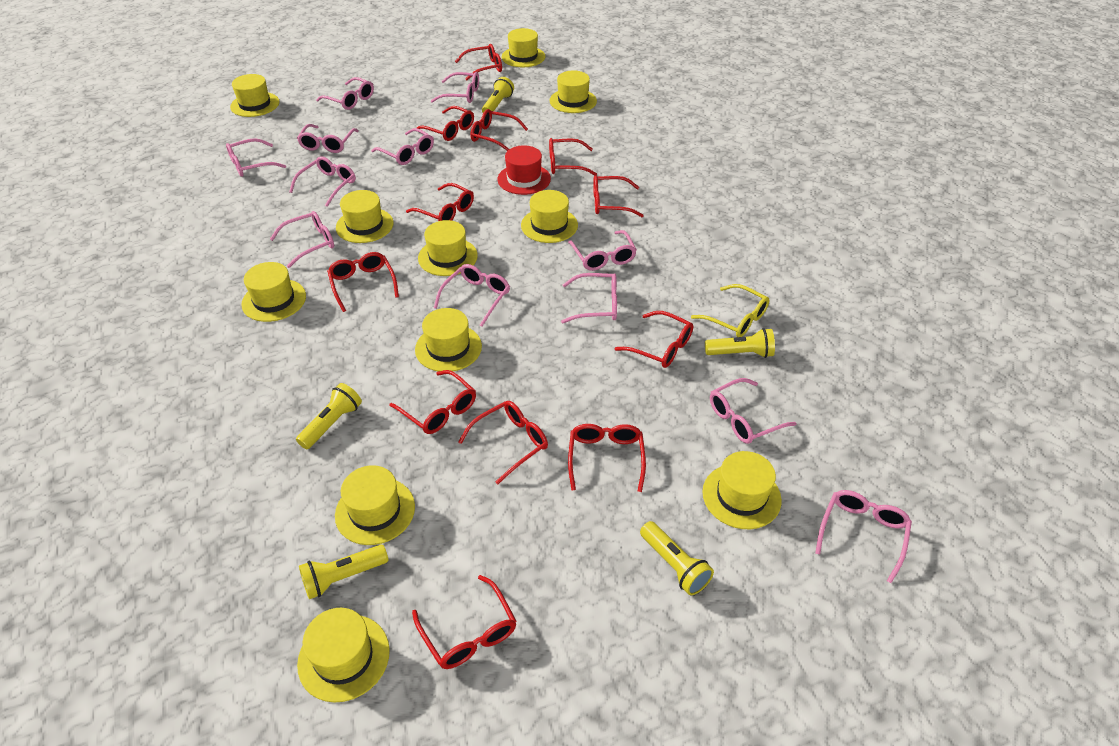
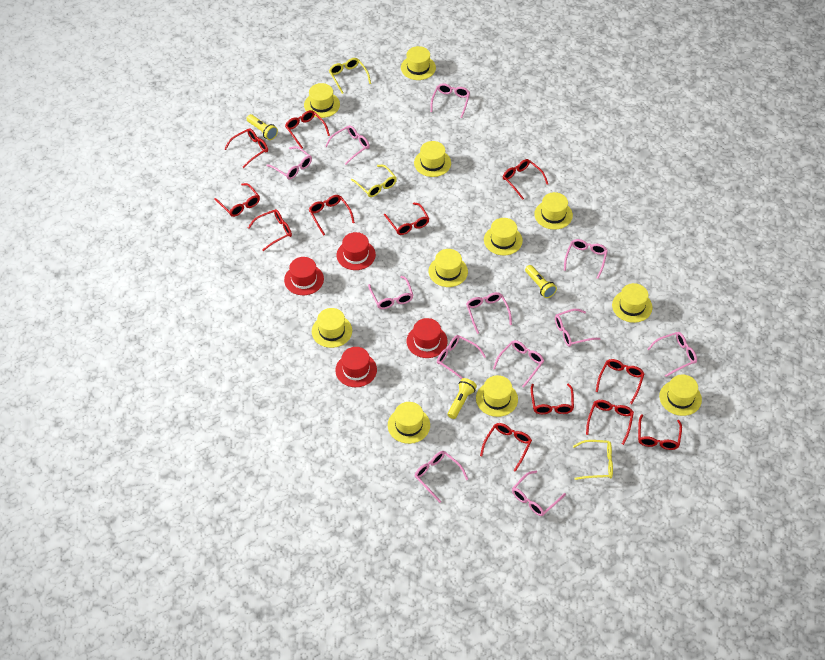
red hat: [497,145,551,195] = 1 -> [284,257,324,295] [335,347,377,387] [337,232,376,270] [407,318,447,358] = 4
yellow flashlight: [296,383,362,449] [299,545,388,599] [482,77,514,113] [640,521,714,595] [705,328,775,358] = 5 -> [246,114,278,140] [447,378,477,419] [525,265,557,298] = 3
yellow glasses: [691,284,770,337] = 1 -> [329,58,371,94] [351,165,397,197] [573,440,613,480] = 3

